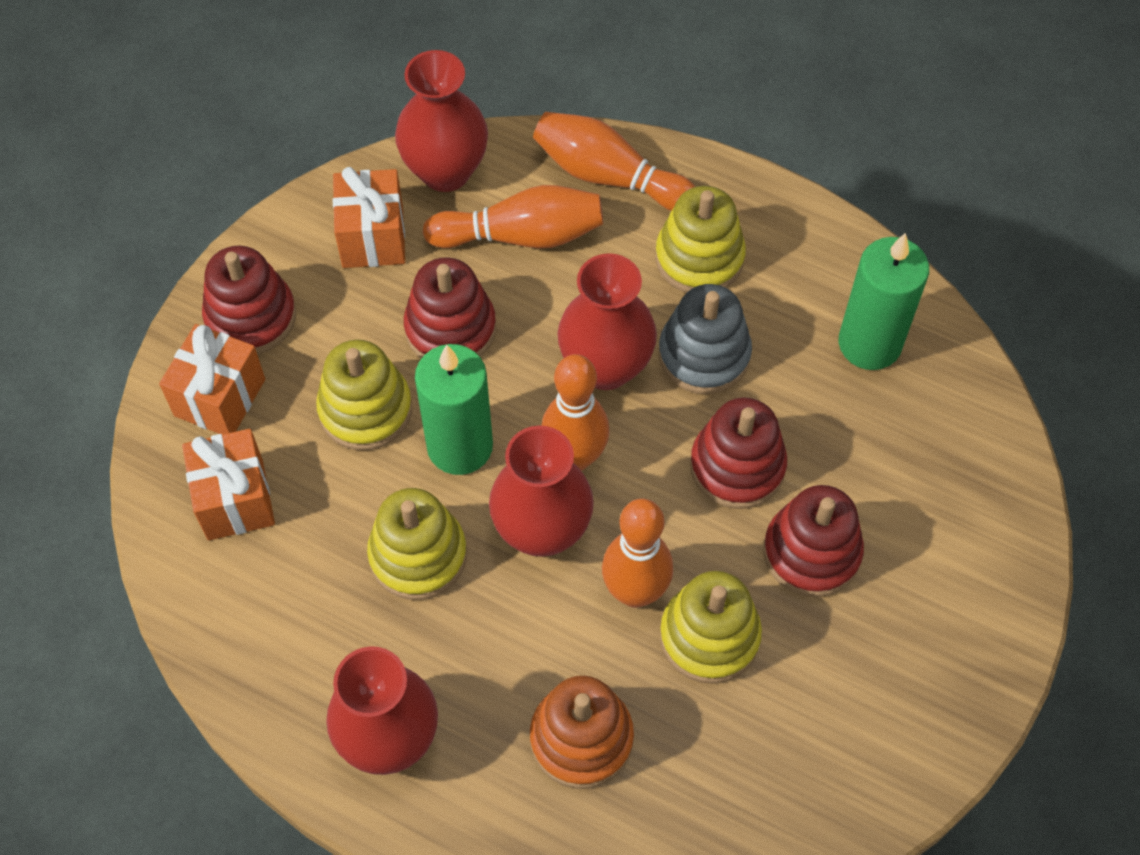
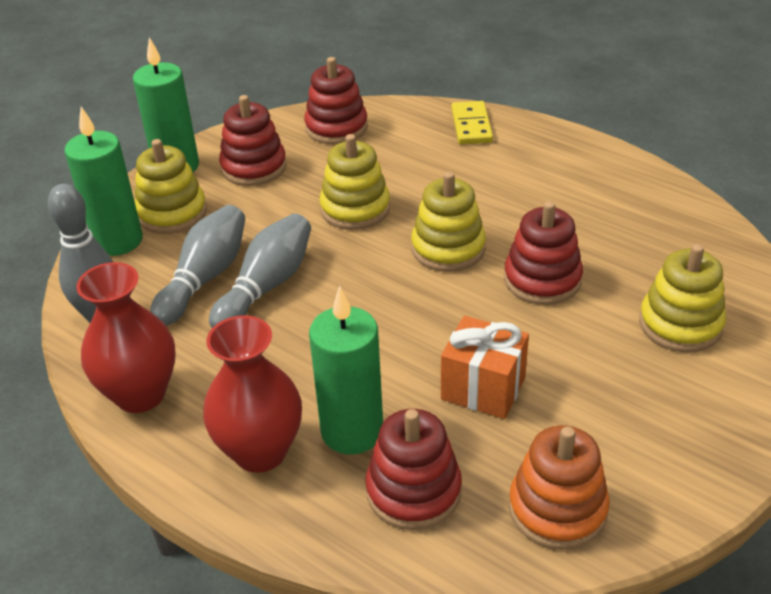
green candle: [415,344,493,475] [839,233,929,370] = 2 -> [64,107,143,256] [133,37,199,172] [309,286,383,454] = 3
grey bowling pin: none = 0 -> [48,184,113,323] [150,205,245,326] [209,213,311,328] = 3
grey stacking toy: [658,284,752,394] = 1 -> none = 0
orange bowling pin: [423,185,603,249] [533,112,695,211] [541,354,610,471] [602,499,673,608] = 4 -> none = 0
orange gift: [159,324,265,435] [182,429,275,540] [333,167,405,268] = 3 -> [441,316,529,419] = 1
red vase: [326,646,438,775] [395,50,488,192] [489,425,594,557] [558,253,657,390] = 4 -> [76,262,176,413] [203,315,302,473] = 2
yellow domino: none = 0 -> [451,101,493,144] = 1

